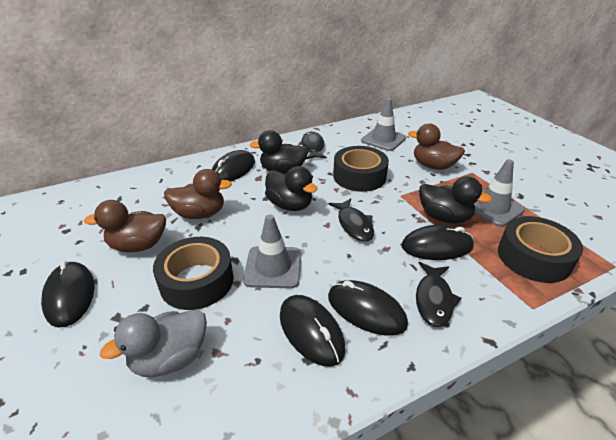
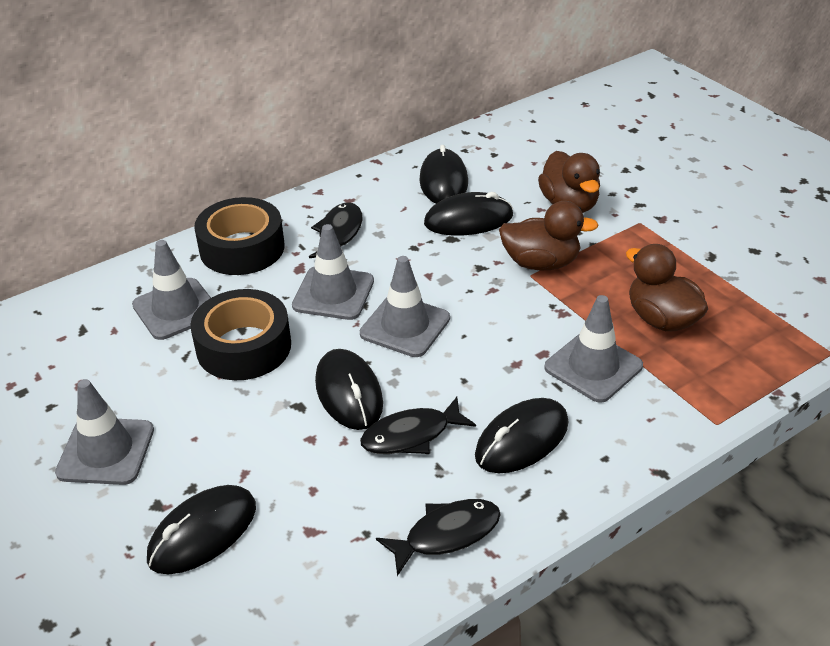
black duck: [250,130,309,174] [265,166,318,211] [419,176,492,224] = 3 -> none = 0
black tape: [153,237,234,310] [333,146,389,192] [498,216,583,283] = 3 -> [190,289,291,380] [194,197,285,275] = 2
grey duck: [100,309,207,377] = 1 -> none = 0
grey traffic cone: [243,215,301,288] [361,98,406,151] [474,159,525,227] = 3 -> [55,379,154,485] [132,240,211,340] [292,224,374,320] [360,256,450,357] [544,295,643,403] = 5

